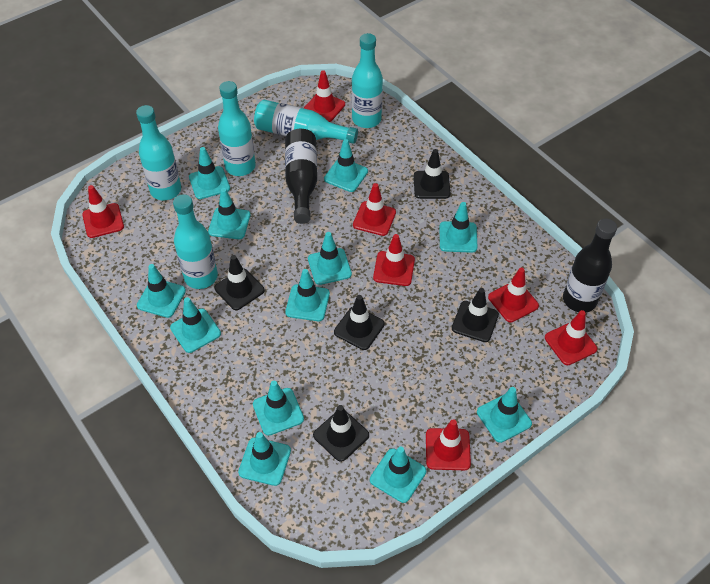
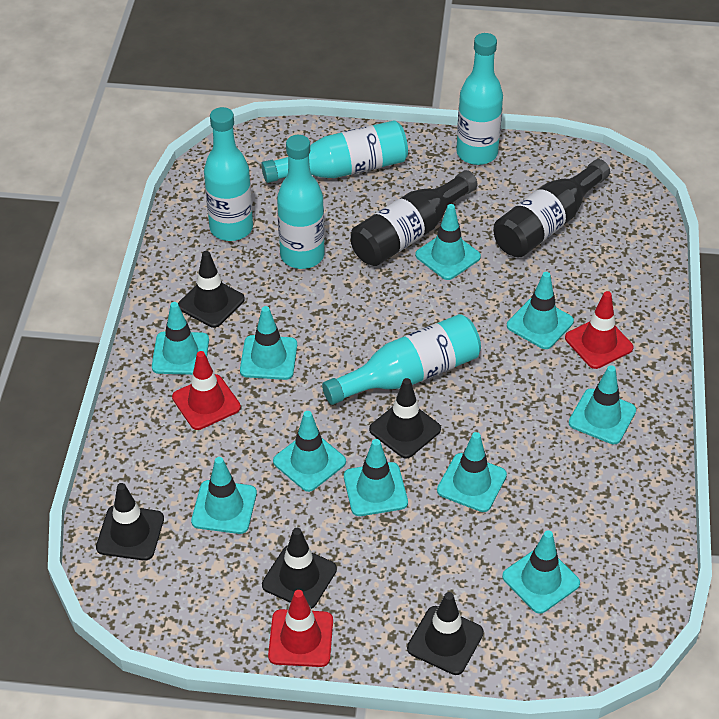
red traffic cone: [82,185,124,238] [304,70,345,122] [353,183,396,236] [373,234,415,286] [426,419,471,470] [488,268,539,322] [545,310,597,365] = 7 -> [172,351,241,430] [268,590,333,667] [565,291,634,369] = 3
turquoise traffic cone: [137,264,186,318] [170,297,221,353] [189,147,230,199] [208,188,251,239] [238,432,291,486] [253,381,304,436] [285,269,330,321] [308,232,352,285] [324,139,368,192] [370,447,426,503] [440,202,477,253] [477,387,532,443] = 12 -> [152,302,209,375] [191,457,257,534] [240,306,297,380] [273,411,346,492] [344,439,408,516] [415,204,481,280] [437,432,507,512] [502,530,580,614] [507,272,574,349] [569,365,636,444] = 10

